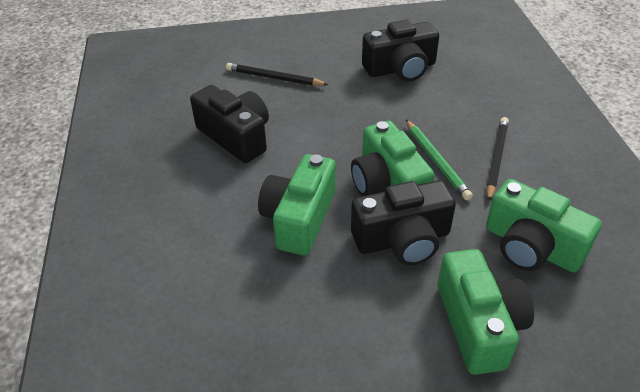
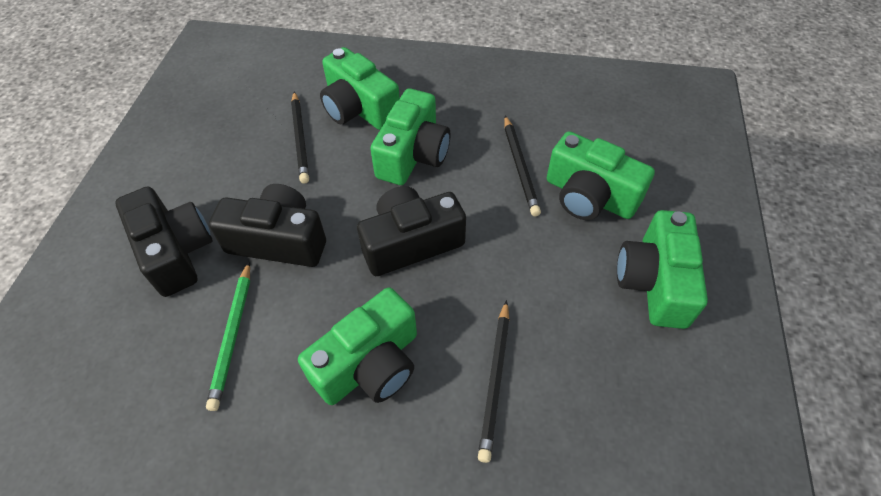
black pencil: [226,63,329,86] [486,117,509,202] = 2 -> [291,91,309,184] [478,300,509,463] [504,116,541,216] = 3
green camera: [258,154,335,256] [351,121,434,196] [438,249,534,375] [486,179,602,272] = 4 -> [298,288,417,405] [320,47,400,130] [370,88,451,185] [547,131,655,220] [617,210,708,329] = 5

